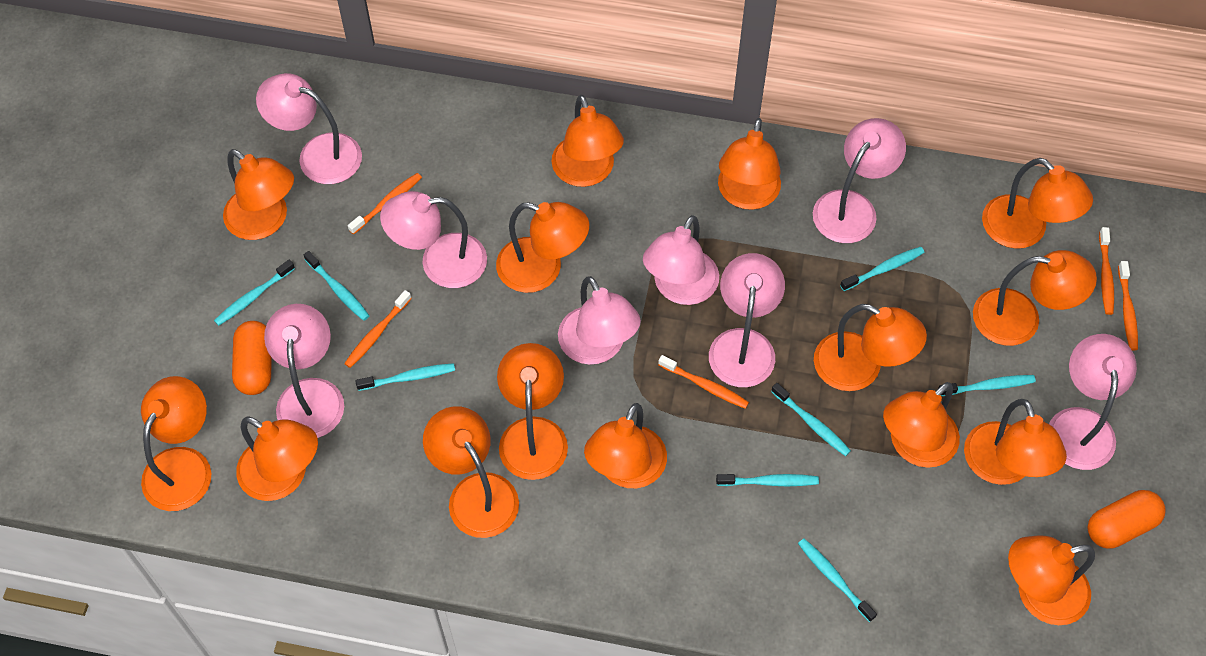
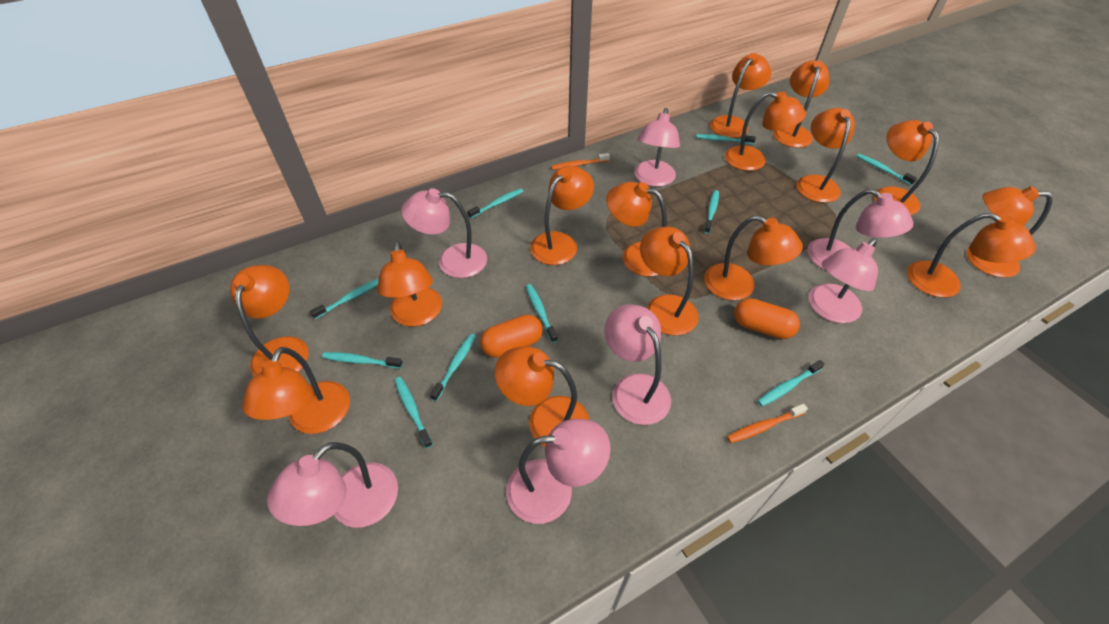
orange toothbrush: [344,290,412,368] [348,173,422,235] [658,355,749,409] [1099,227,1114,315] [1118,261,1138,351] = 5 -> [551,153,610,170] [727,404,808,443] = 2
pink lamp: [256,73,362,184] [264,304,344,438] [380,191,487,288] [558,276,641,365] [643,215,719,305] [709,253,785,387] [813,118,906,243] [1049,334,1137,470] = 8 -> [267,442,398,528] [401,188,487,278] [506,419,611,524] [604,304,671,425] [634,108,680,187] [807,189,914,270] [809,238,878,323] = 7
turquoise toothbrush: [214,260,295,326] [304,251,369,321] [356,363,455,391] [716,474,819,486] [771,383,851,456] [798,539,877,622] [840,247,924,291] [939,375,1036,396] = 8 -> [310,278,379,319] [322,352,403,369] [394,377,433,448] [430,334,476,401] [468,188,523,218] [526,284,558,343] [696,134,756,144] [704,190,719,234] [757,360,825,406] [856,154,917,185] = 10

